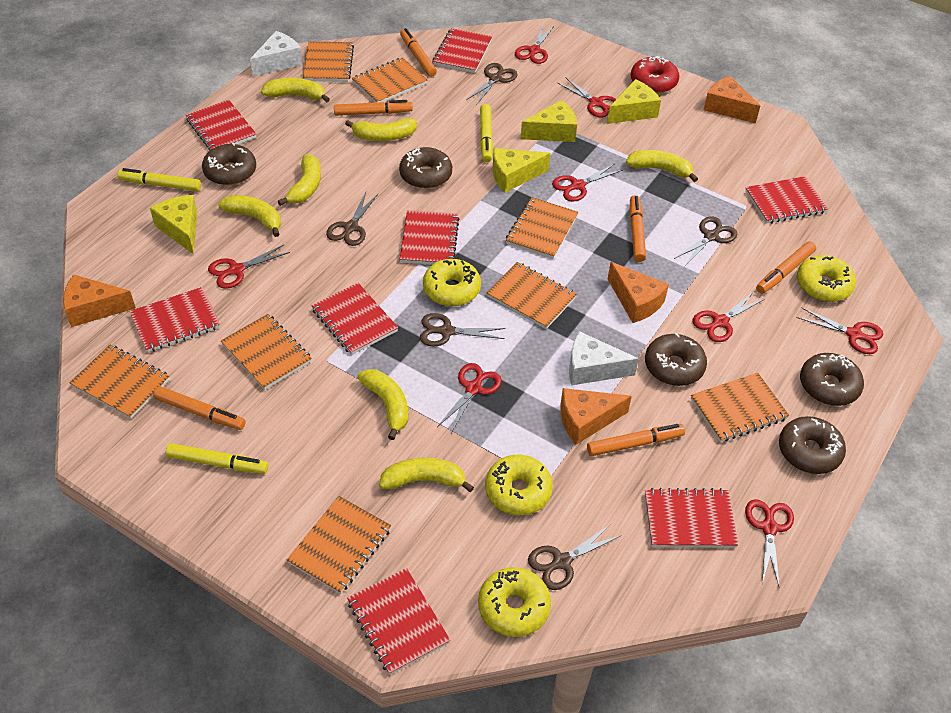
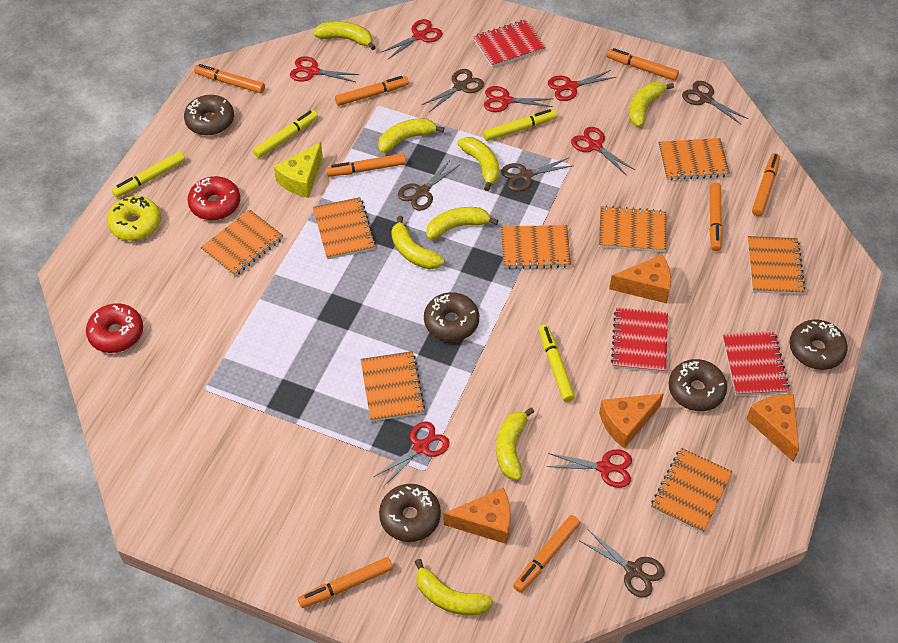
orange marker: [153,386,246,430] [334,100,413,116] [400,28,437,77] [587,424,685,456] [630,195,646,262] [756,241,816,294] = 6 -> [194,64,265,93] [298,557,393,608] [326,153,406,177] [335,76,409,106] [513,515,580,593] [606,48,679,81] [709,183,723,251] [752,153,780,216] = 8
red donut: [631,56,679,93] = 1 -> [86,303,143,353] [187,176,240,220] = 2
red notebook: [130,287,220,352] [186,99,256,151] [311,283,398,355] [347,568,451,675] [400,210,459,265] [433,28,492,73] [645,488,738,548] [745,176,828,224] = 8 -> [473,20,546,67] [611,307,668,373] [722,331,790,396] = 3
red scissors: [208,245,290,289] [437,363,502,433] [515,26,554,64] [552,164,623,202] [558,77,616,117] [692,292,765,342] [745,499,794,588] [797,307,883,354] = 8 -> [290,56,359,82] [374,422,450,487] [380,19,443,59] [484,86,553,112] [547,449,632,488] [548,70,616,101] [571,127,635,176] = 7
white cheese: [250,31,303,77] [569,331,639,385] = 2 -> none = 0
yellow banana: [218,195,281,237] [261,78,330,102] [278,154,321,206] [345,118,417,141] [357,369,408,440] [379,458,474,492] [626,150,698,182] = 7 -> [313,22,376,50] [378,118,444,153] [391,216,444,270] [415,559,493,616] [426,207,498,240] [457,137,499,191] [496,407,534,480] [629,82,674,127] = 8
yellow cheese: [150,195,197,254] [493,148,550,193] [521,100,577,142] [607,79,661,124] = 4 -> [274,142,323,198] = 1
yellow donut: [423,259,481,306] [478,567,551,637] [485,455,553,515] [797,255,856,302] = 4 -> [107,196,161,241] = 1
yellow marker: [118,168,201,191] [166,443,269,474] [480,104,493,162] = 3 -> [112,152,185,198] [253,110,318,158] [483,109,556,141] [539,324,575,402] = 4

